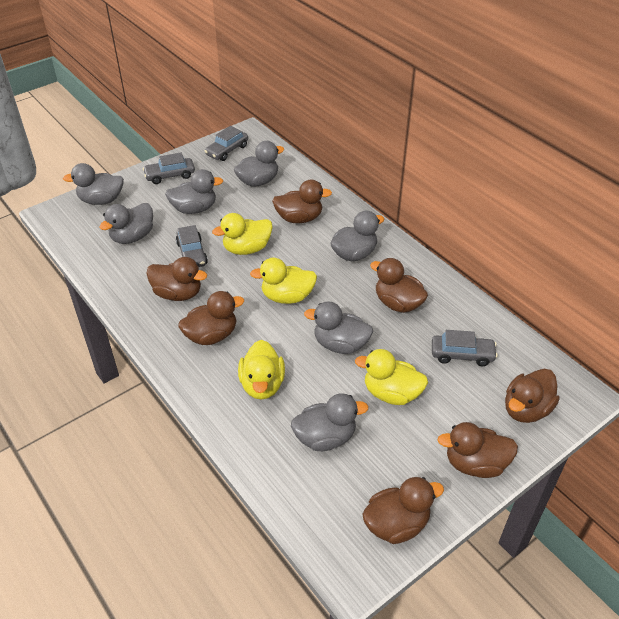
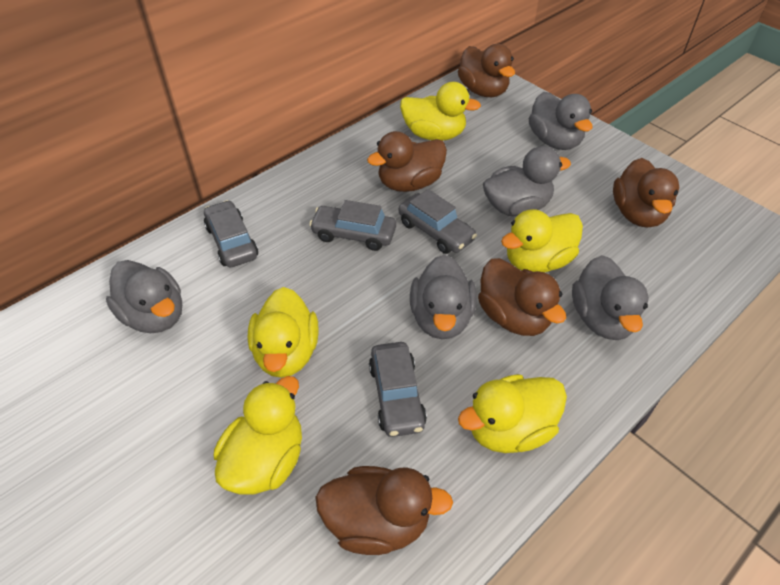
brown duck: [146,257,207,301] [178,291,244,345] [272,179,332,223] [362,477,444,544] [370,258,428,313] [437,422,518,478] [505,369,560,423] = 7 -> [315,466,453,555] [367,131,447,192] [458,44,515,97] [478,258,566,336] [613,158,679,228] = 5
grey duck: [63,163,124,205] [99,203,153,244] [165,169,224,214] [234,141,284,187] [291,393,368,451] [304,301,373,354] [330,210,384,261] = 7 -> [106,260,182,333] [410,255,477,339] [483,146,571,216] [529,92,593,150] [572,255,649,340] = 5
yellow duck: [212,213,273,255] [238,340,285,400] [250,258,317,304] [355,349,428,405] = 4 -> [214,376,302,494] [248,287,319,378] [400,82,481,140] [458,374,567,453] [501,209,583,273] = 5

